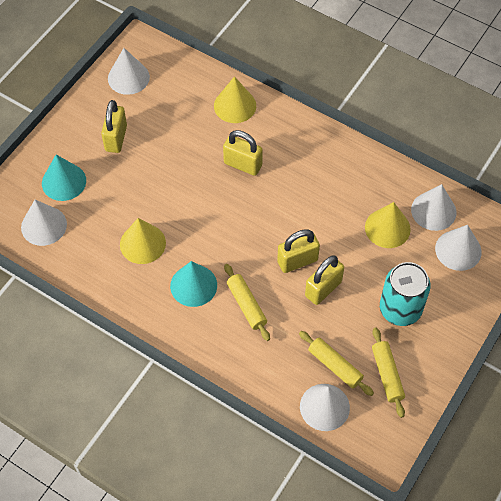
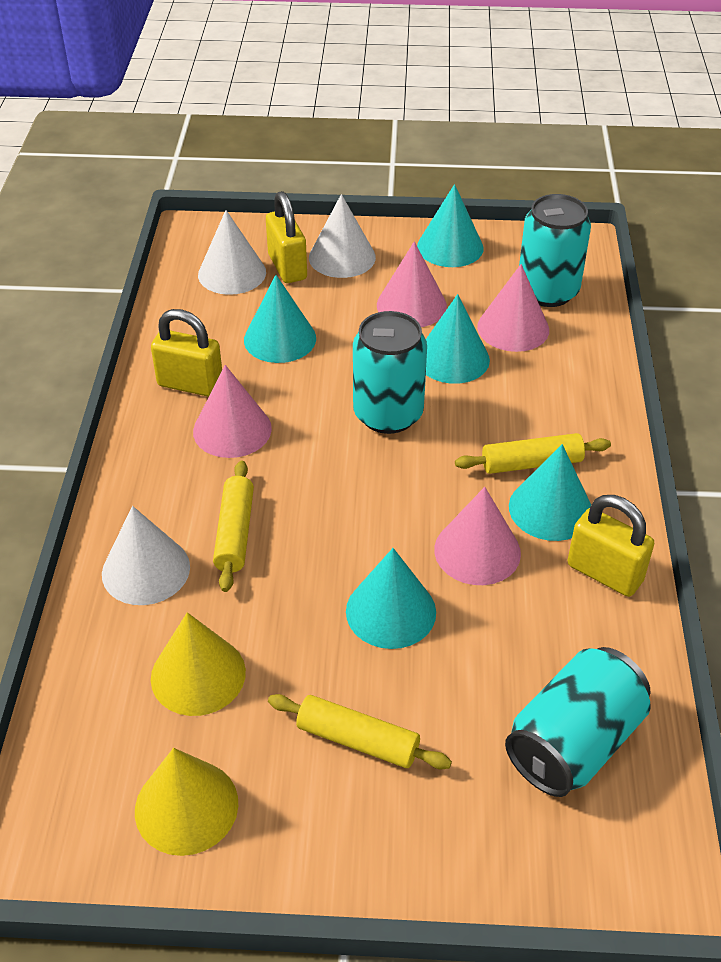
pink cone: none = 0 -> [193,365,272,458] [377,241,447,327] [434,487,521,585] [477,264,549,352] = 4
turquoise can: [380,262,431,326] = 1 -> [353,311,427,434] [505,647,650,797] [519,194,591,307] = 3
turquoise cone: [42,155,86,201] [170,261,217,307] = 2 -> [244,275,316,363] [346,548,436,649] [417,184,483,267] [426,294,490,384] [509,444,591,541] = 5
white cone: [21,200,67,246] [108,48,150,95] [300,384,350,431] [411,184,456,231] [435,225,482,271] = 5 -> [102,506,190,605] [198,210,266,295] [309,194,376,278] = 3
yellow cone: [120,218,166,264] [214,76,256,123] [365,202,411,248] = 3 -> [135,748,238,856] [151,612,246,716] = 2
yellow padlock: [101,100,127,153] [223,130,263,176] [277,229,320,273] [305,255,344,305] = 4 -> [151,309,222,397] [266,191,307,283] [567,495,654,597] = 3

